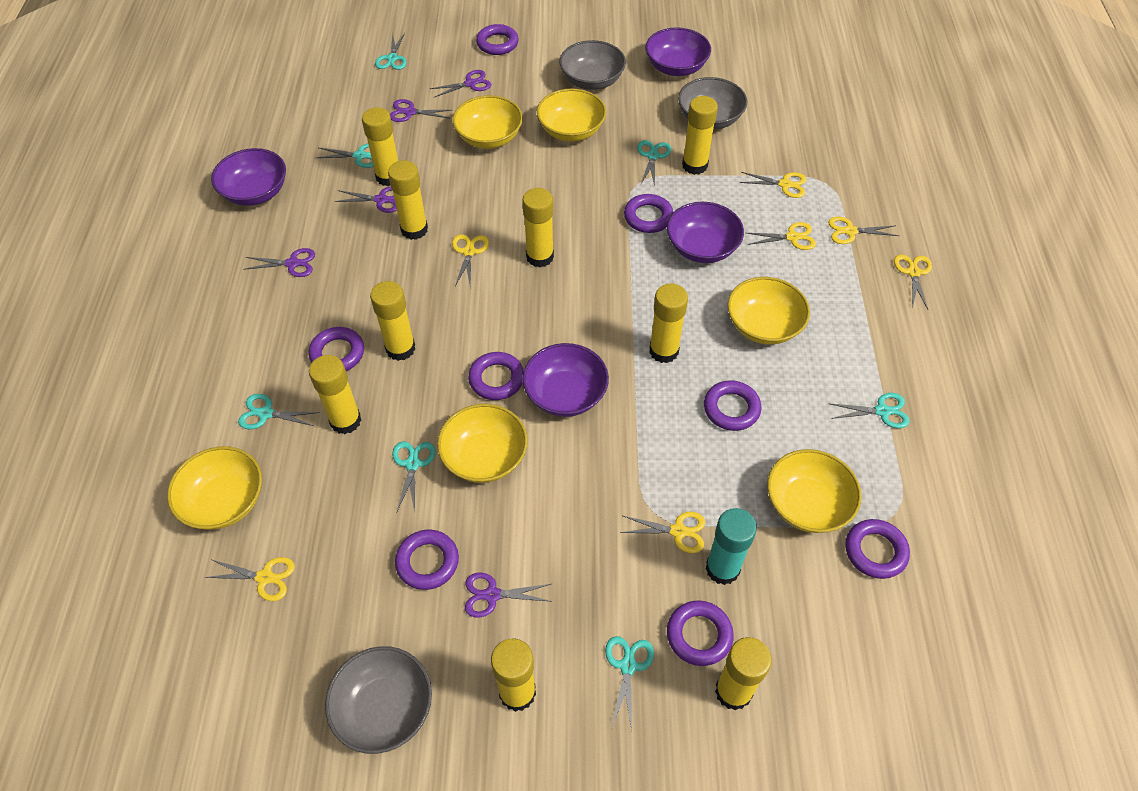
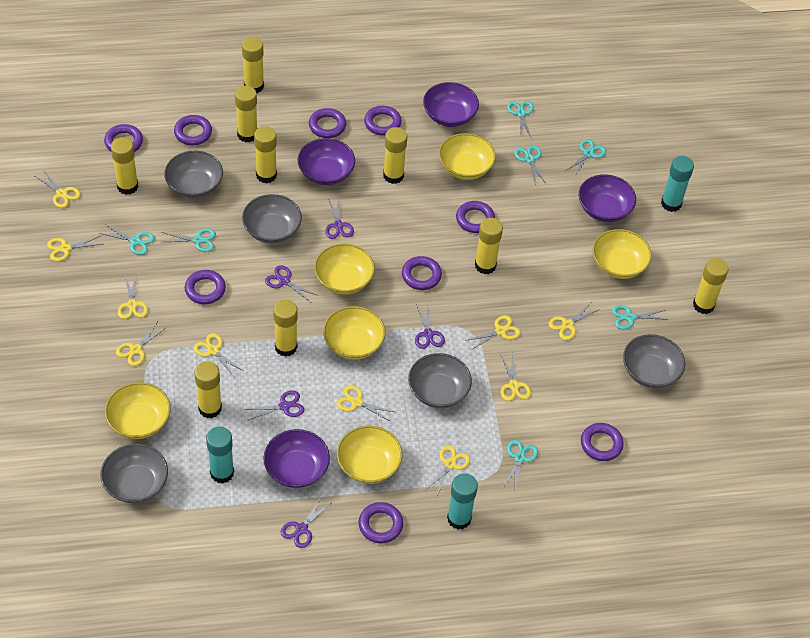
grey bowl: [325,646,432,754] [559,40,626,90] [678,77,747,129] = 3 -> [100,444,168,503] [164,151,223,198] [242,194,302,244] [408,353,472,408] [623,334,685,388] = 5
purple ring: [309,327,364,371] [395,530,459,590] [468,352,524,400] [476,24,519,55] [624,194,673,233] [667,600,734,666] [704,380,762,431] [845,519,910,579] = 8 -> [104,124,143,152] [174,115,212,146] [185,270,226,304] [309,108,346,138] [359,502,403,543] [364,106,402,136] [402,256,442,290] [456,201,495,233] [581,423,624,461] = 9
turquoise glue stick: [706,508,757,585] = 1 -> [206,426,234,483] [447,473,478,530] [661,156,694,212] = 3
yellow scissors: [205,557,295,601] [452,234,489,286] [620,512,705,553] [740,172,806,198] [747,222,816,250] [828,217,899,244] [894,255,932,309] = 7 -> [35,171,81,208] [47,235,102,261] [116,323,167,366] [118,273,148,319] [194,333,243,377] [337,385,394,421] [425,445,470,497] [465,315,521,350] [501,354,531,401] [549,303,600,340] = 10

